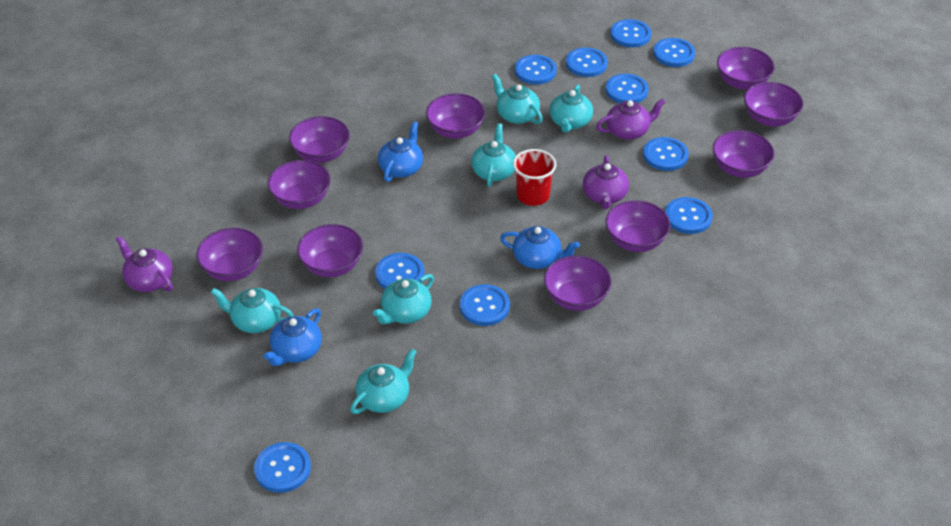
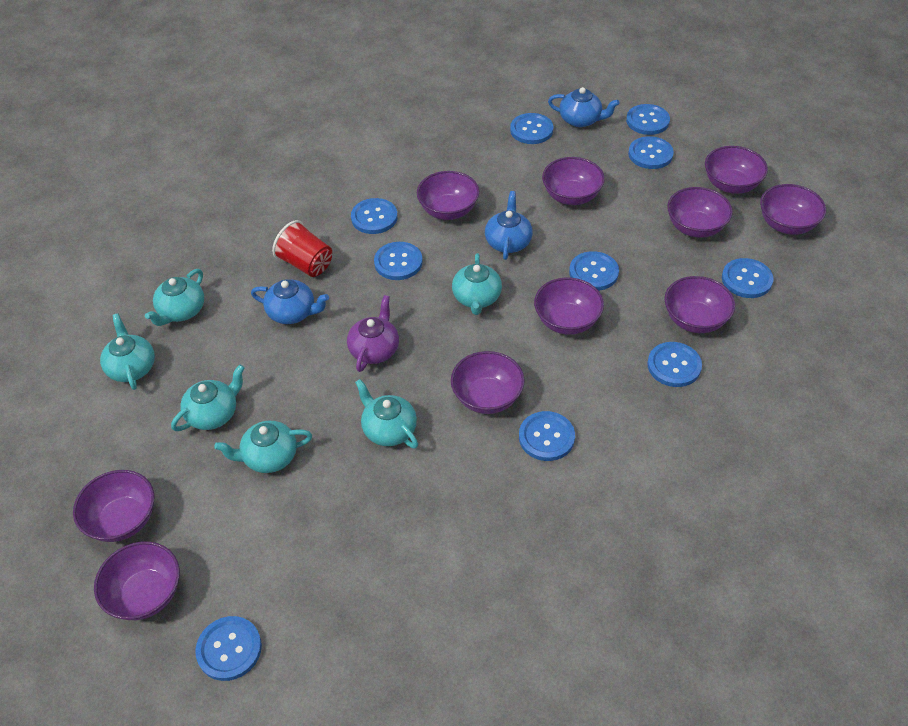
purple teapot: [116,236,173,292] [583,155,629,209] [596,98,665,140] = 3 -> [347,295,399,372] = 1

